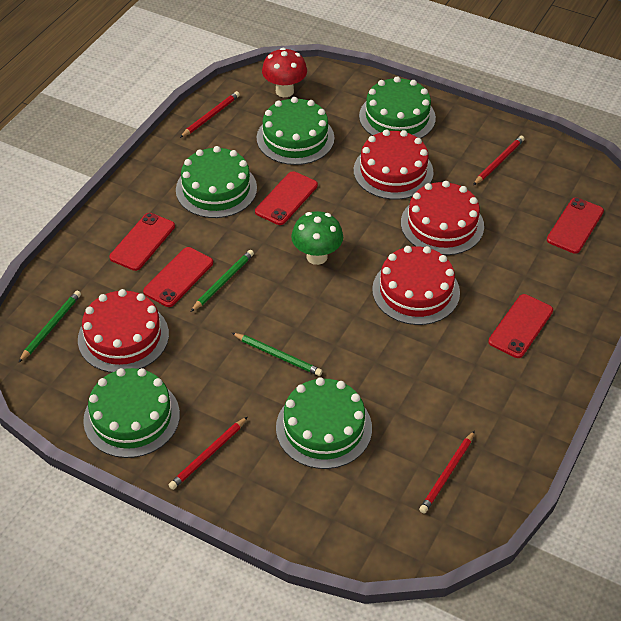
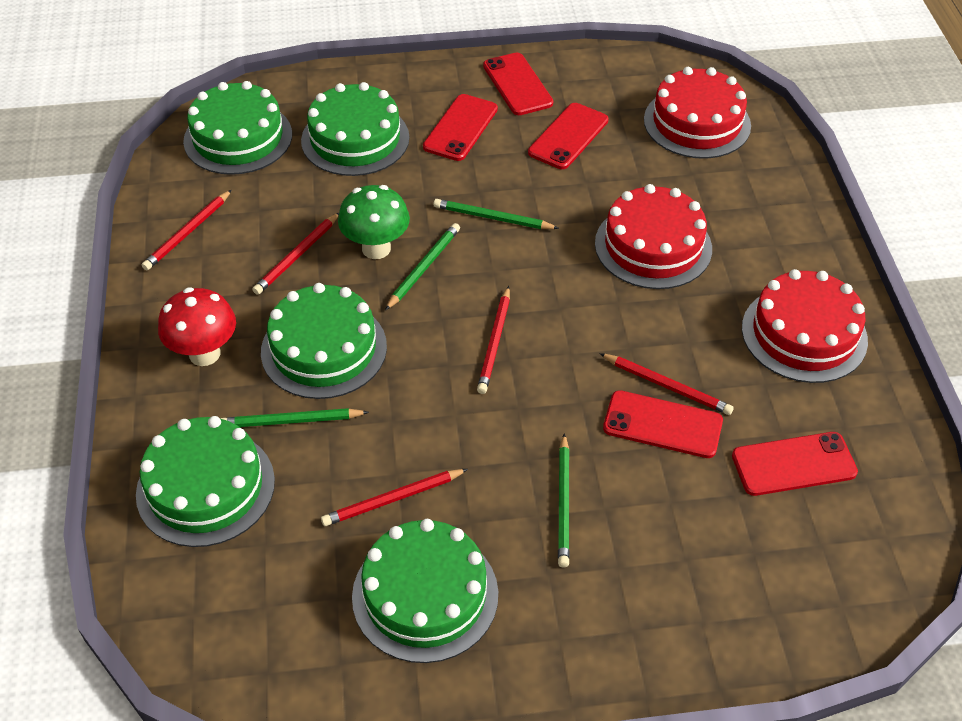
green pencil: [18,291,81,363] [191,250,254,312] [232,333,322,376] = 3 -> [220,408,369,427] [385,223,460,310] [433,199,559,229] [558,433,570,568] = 4
red cake: [78,289,169,373] [354,130,434,200] [372,246,460,325] [401,181,484,255] = 4 -> [595,184,712,289] [644,67,751,158] [742,269,868,383] = 3
red pencil: [169,417,247,490] [180,91,240,138] [419,430,475,514] [473,136,525,185] = 4 -> [142,190,232,270] [252,213,339,295] [321,469,468,526] [477,286,510,394] [599,353,734,415] = 5

